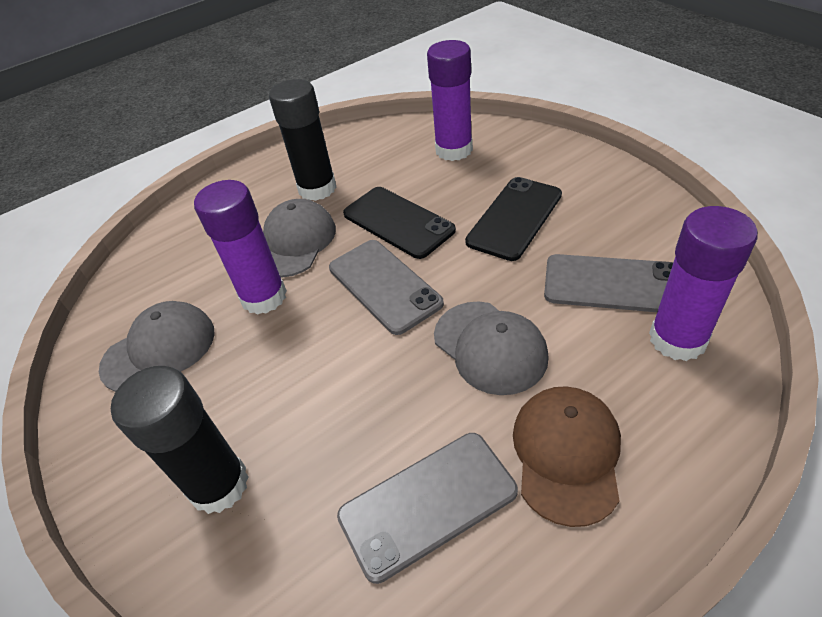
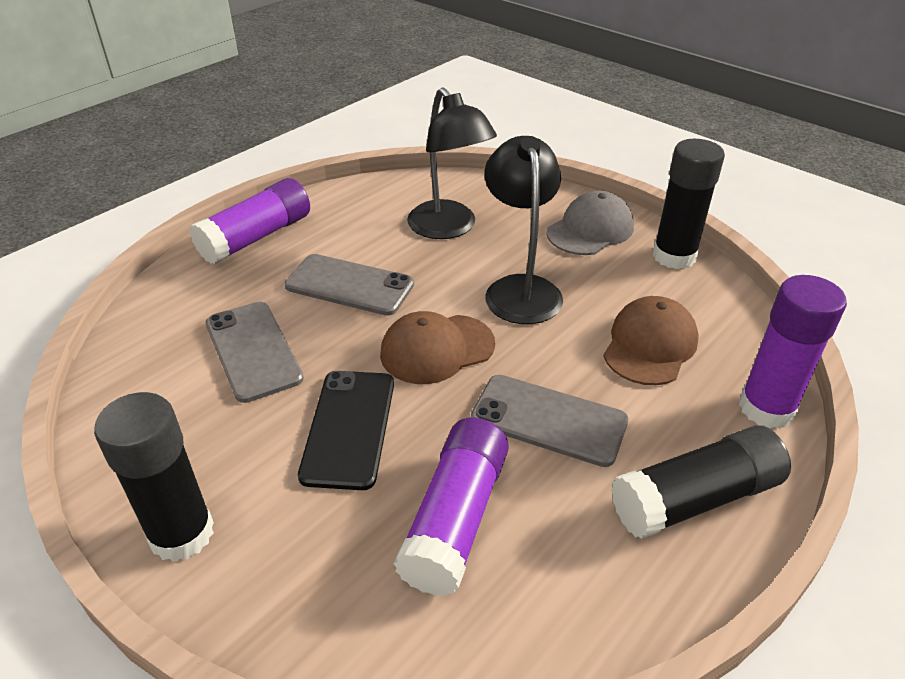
black glue stick: [111,366,249,514] [269,79,336,201] = 2 -> [94,392,214,562] [611,426,791,539] [652,139,725,269] = 3
black lamp: none = 0 -> [407,87,497,239] [484,136,563,324] = 2
black phone: [343,187,456,259] [465,177,562,261] = 2 -> [298,371,394,490] = 1
brown cap: [513,386,621,527] = 1 -> [380,311,495,384] [603,296,699,385] = 2
grey cap: [99,301,215,392] [263,199,336,278] [434,302,549,395] = 3 -> [546,191,634,255] = 1

